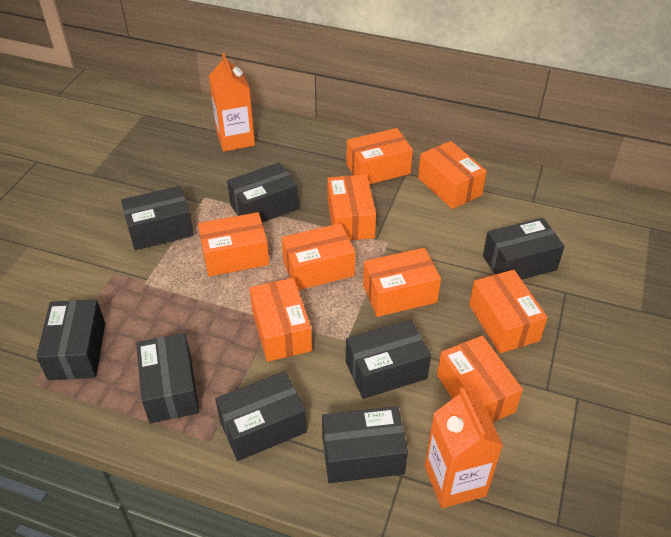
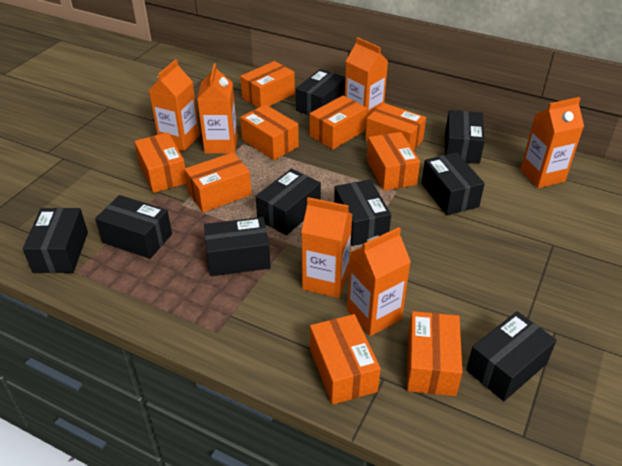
black box: [36,299,105,380] [121,186,194,250] [136,333,199,423] [215,371,307,461] [227,162,298,222] [322,406,408,483] [346,320,431,399] [483,218,565,280] = 8 -> [23,208,88,273] [95,195,172,259] [204,217,271,276] [256,168,321,235] [296,69,345,115] [334,179,391,246] [422,152,485,215] [445,110,485,164] [466,311,557,401] = 9
orange carton: [209,53,255,152] [425,387,503,508] = 2 -> [149,59,200,151] [197,63,237,154] [301,197,352,298] [345,37,388,122] [347,227,411,336] [520,97,584,188] = 6

